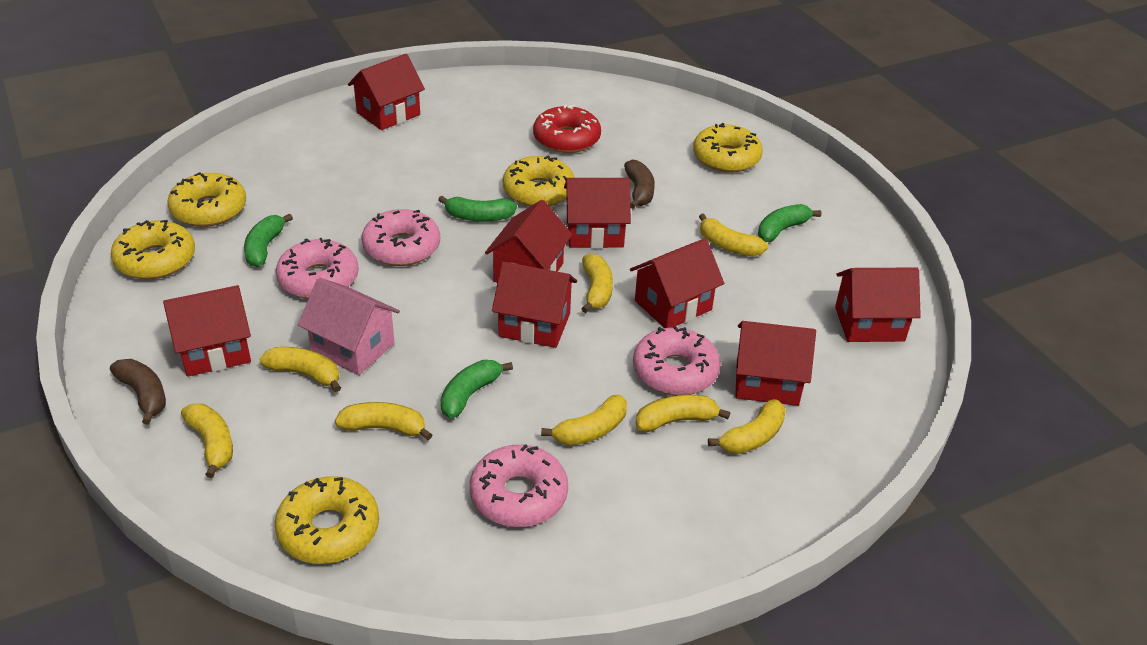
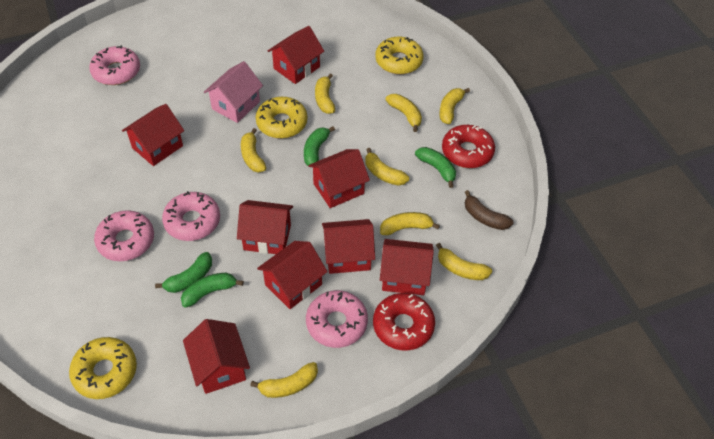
brown banana: [110,359,166,424] [624,160,655,209] = 2 -> [465,190,514,230] = 1
red donut: [533,105,601,153] = 1 -> [373,293,435,351] [442,125,495,168] = 2
yellow donut: [111,220,195,279] [167,172,246,227] [275,476,379,564] [503,155,575,206] [693,123,763,173] = 5 -> [69,337,137,399] [256,97,307,138] [375,36,424,74] = 3

